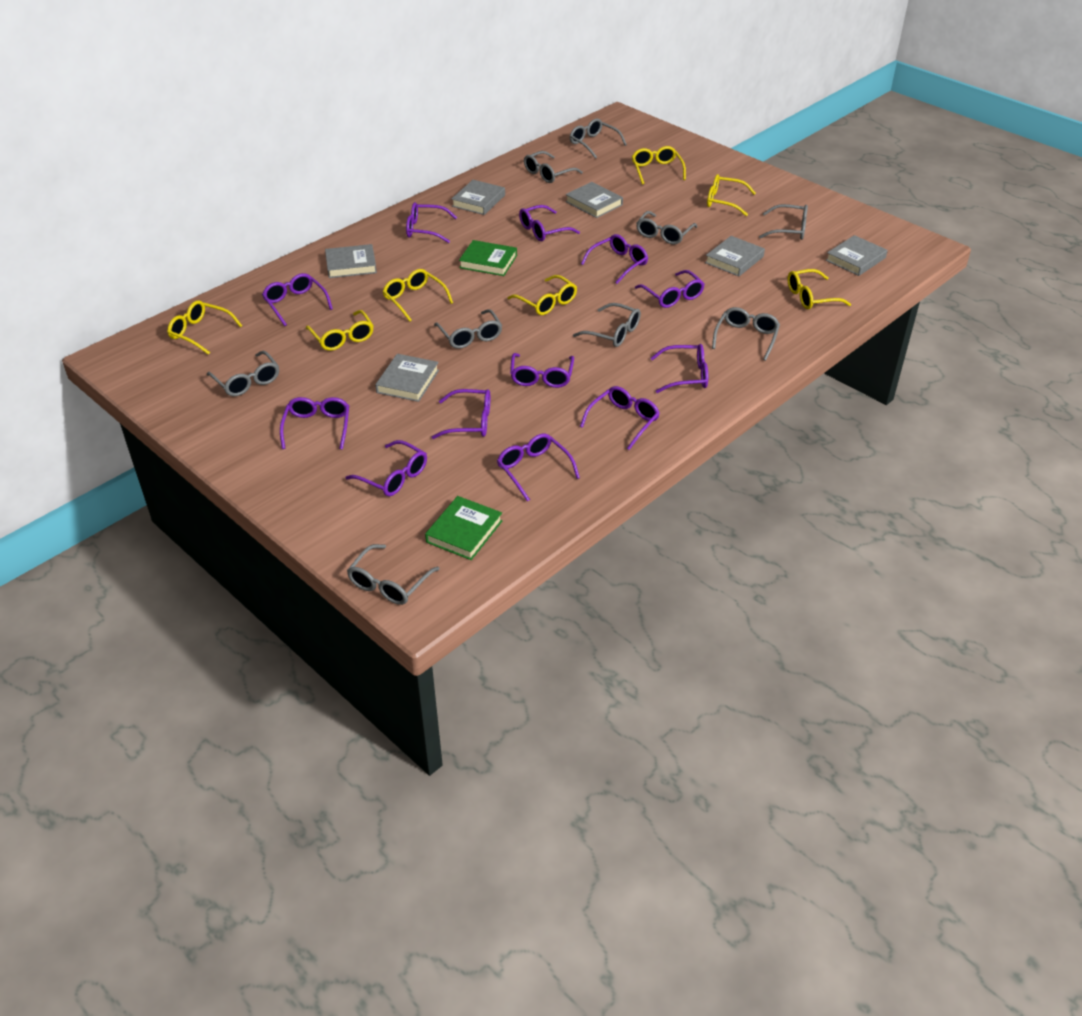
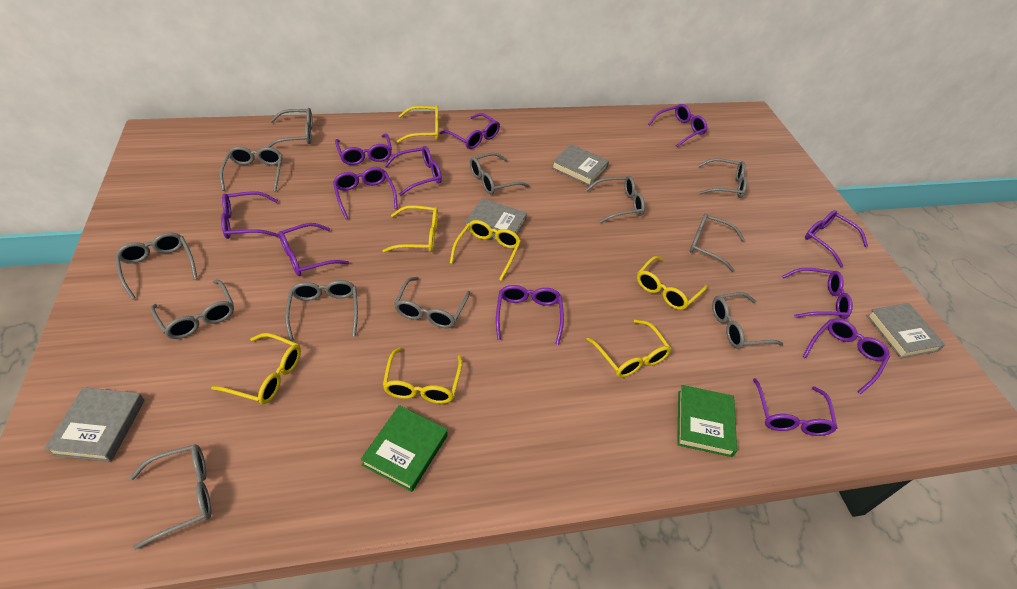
grey book: [325,244,377,278] [375,354,439,402] [452,180,505,215] [566,182,623,218] [705,236,765,276] [826,235,888,276] = 6 -> [44,387,145,462] [465,198,527,241] [552,144,609,186] [867,303,945,358] = 4
grey glasses: [207,351,279,396] [347,544,440,605] [434,309,502,349] [524,151,583,183] [570,118,627,159] [573,303,641,347] [636,211,697,245] [712,307,780,361] [759,204,808,240] = 9 -> [115,233,198,299] [130,444,211,550] [150,280,234,339] [220,146,282,191] [266,108,313,147] [285,280,358,341] [394,277,470,328] [470,153,530,194] [586,176,645,223] [690,213,745,272] [698,158,747,198] [712,292,783,349] = 12

